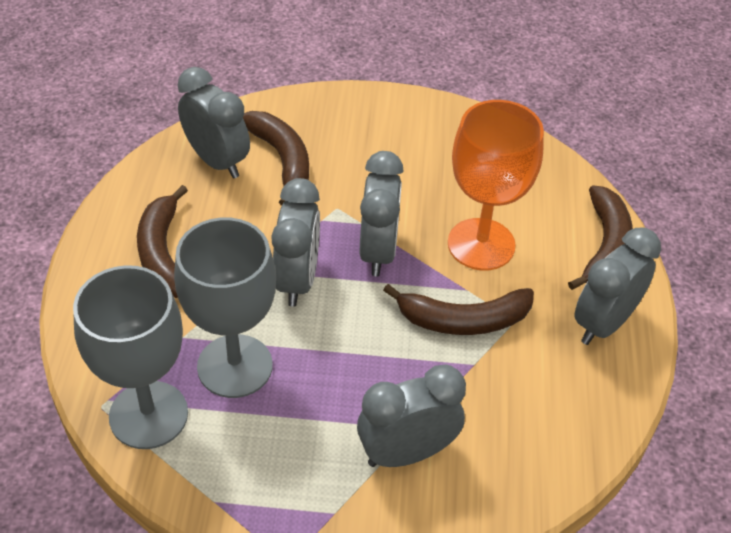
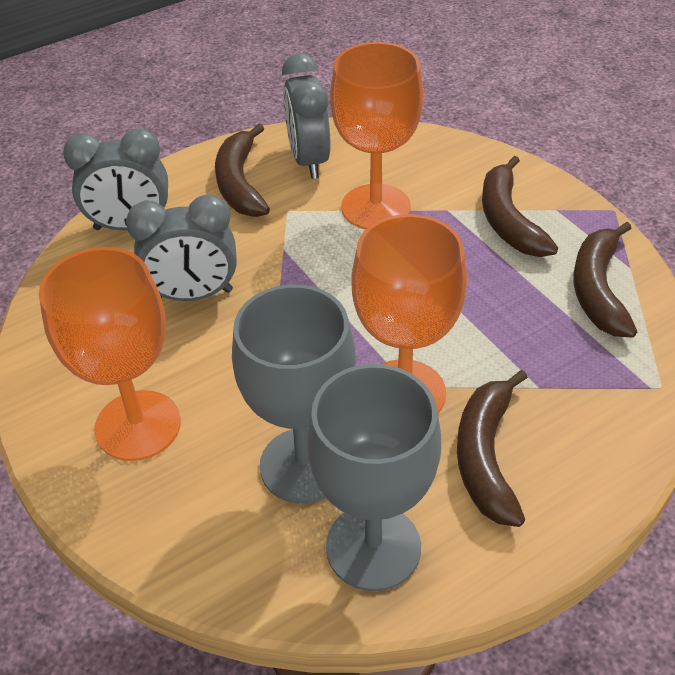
grey clock: [178,67,250,179] [271,178,320,307] [357,364,466,467] [360,151,404,276] [574,227,661,345] = 5 -> [63,128,168,230] [126,194,237,301] [282,53,331,179] = 3
orange goblet: [448,100,544,270] = 1 -> [39,247,181,461] [330,42,423,230] [352,214,467,413] = 3

